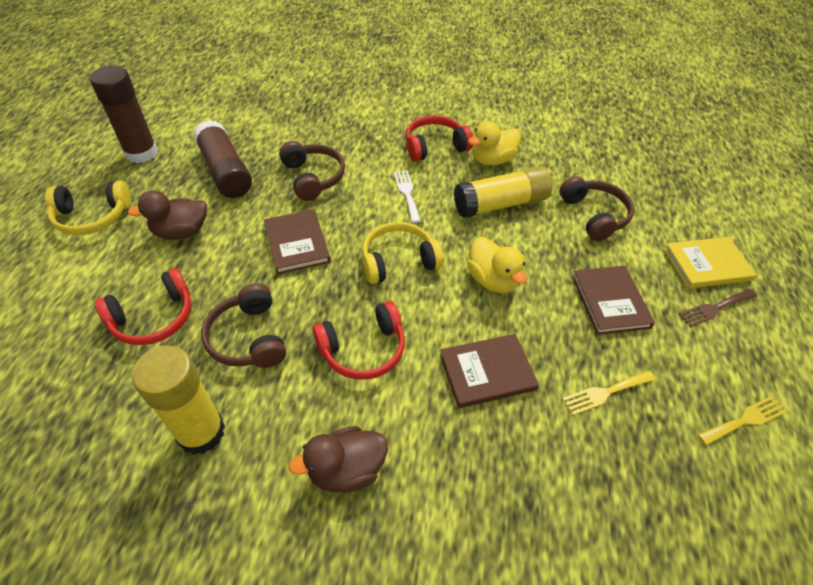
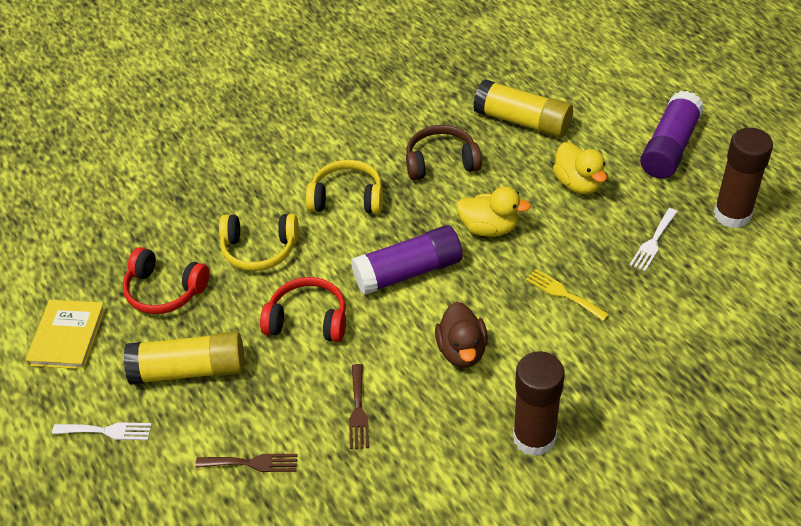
brown book: [264,209,330,274] [440,334,539,408] [572,266,655,335] = 3 -> none = 0
brown duck: [128,190,207,240] [289,426,388,493] = 2 -> [435,302,488,368] = 1
brown fork: [679,289,757,327] = 1 -> [196,454,298,472] [349,364,369,449] = 2
brown headphones: [201,283,286,368] [279,141,345,201] [559,176,634,241] = 3 -> [406,125,482,180] = 1
purple glue stick: none = 0 -> [351,225,463,295] [640,91,704,179] = 2
red headphones: [94,268,191,345] [312,301,405,380] [406,115,473,162] = 3 -> [122,247,210,314] [260,277,346,342] = 2
white fork: [394,170,421,223] = 1 -> [52,422,152,440] [630,208,677,271] = 2
yellow fork: [562,370,656,416] [698,396,787,446] = 2 -> [526,269,609,321] = 1

